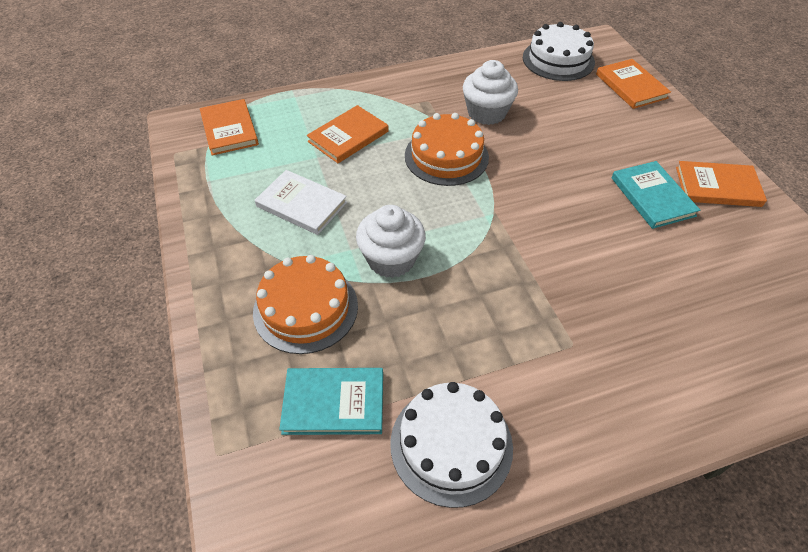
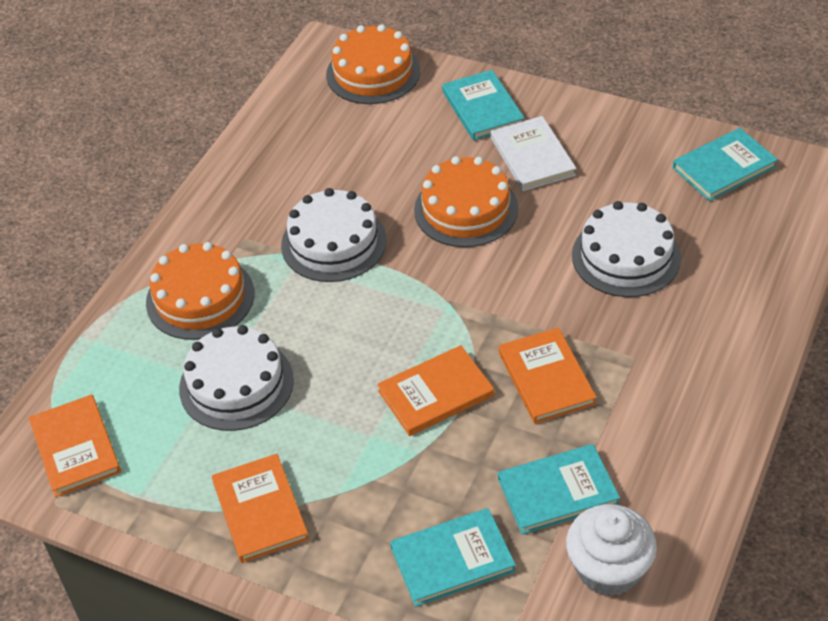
orange cake: [253,255,358,354] [405,113,489,186] = 2 -> [146,242,254,340] [326,24,420,104] [414,156,518,247] = 3
turquoise book: [279,368,383,435] [612,161,700,229] = 2 -> [390,508,516,607] [442,70,525,141] [498,444,620,535] [673,128,778,201] = 4
white cake: [390,382,513,508] [523,22,595,81] = 2 -> [179,325,294,431] [281,188,387,282] [572,201,681,297] = 3
white cupcake: [356,205,426,278] [463,60,518,125] = 2 -> [566,504,657,596] = 1

